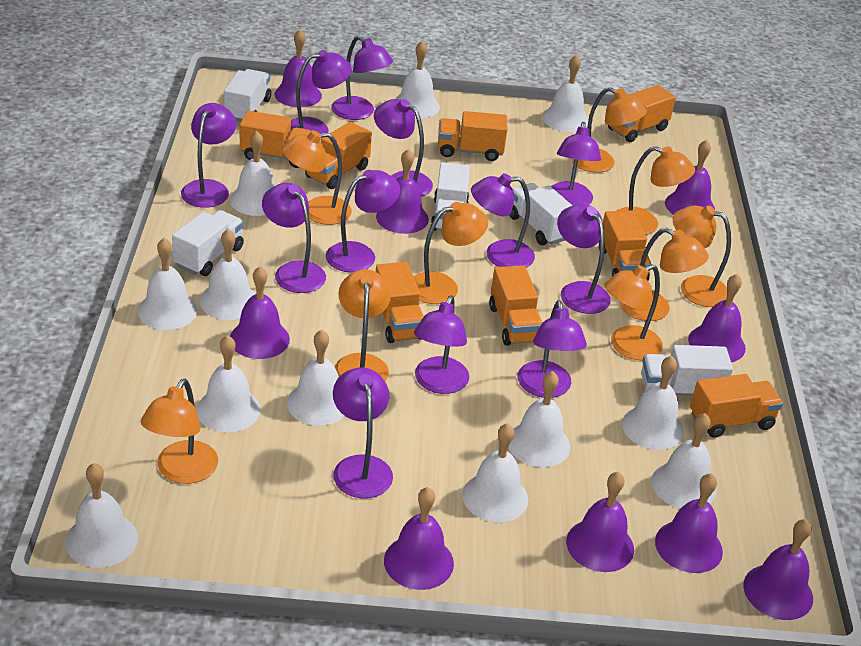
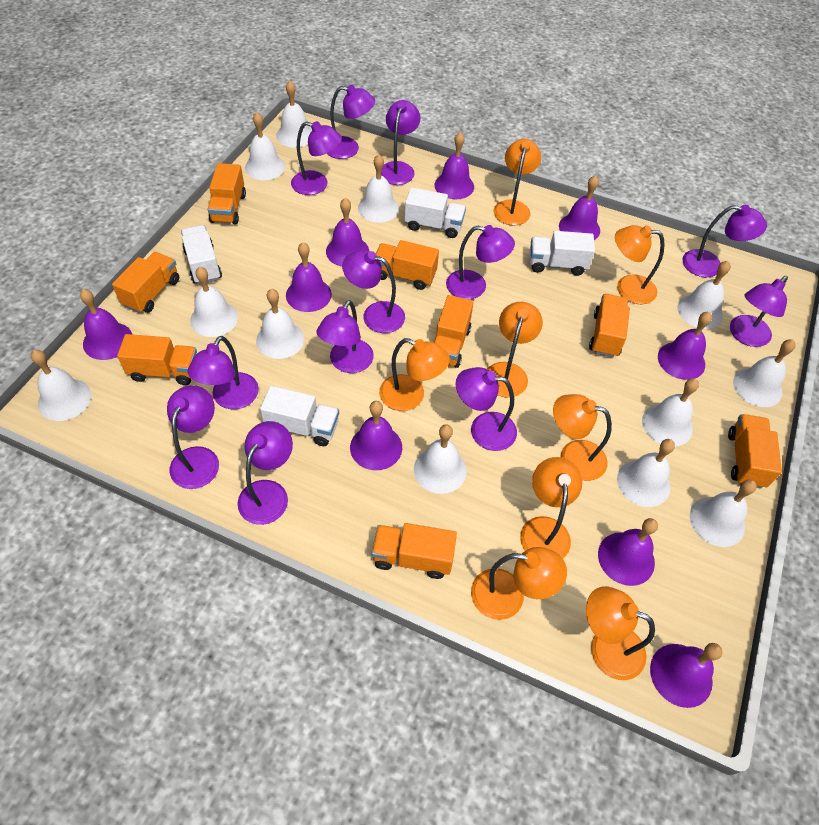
orange lamp: [141,379,218,484] [282,130,352,225] [335,269,391,381] [414,202,488,304] [571,87,647,173] [604,264,663,360] [617,146,695,235] [619,228,709,321] [673,205,731,307] = 9 -> [379,338,450,411] [471,547,567,620] [488,302,543,398] [494,139,541,225] [520,457,582,558] [553,394,612,481] [586,586,655,680] [615,225,664,304] = 8
white truck: [172,210,244,276] [224,69,271,122] [431,162,470,231] [509,183,573,245] [641,345,733,395] = 5 -> [181,225,222,284] [260,386,339,446] [404,187,466,238] [530,231,595,276] = 4

